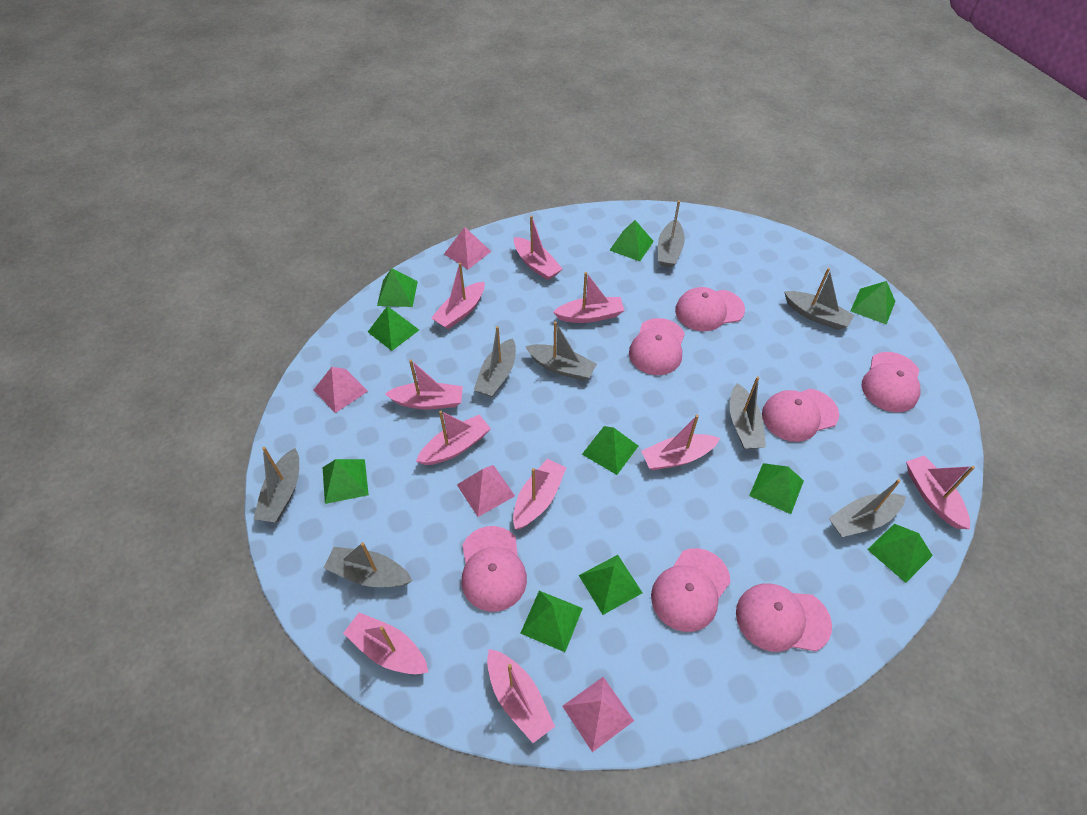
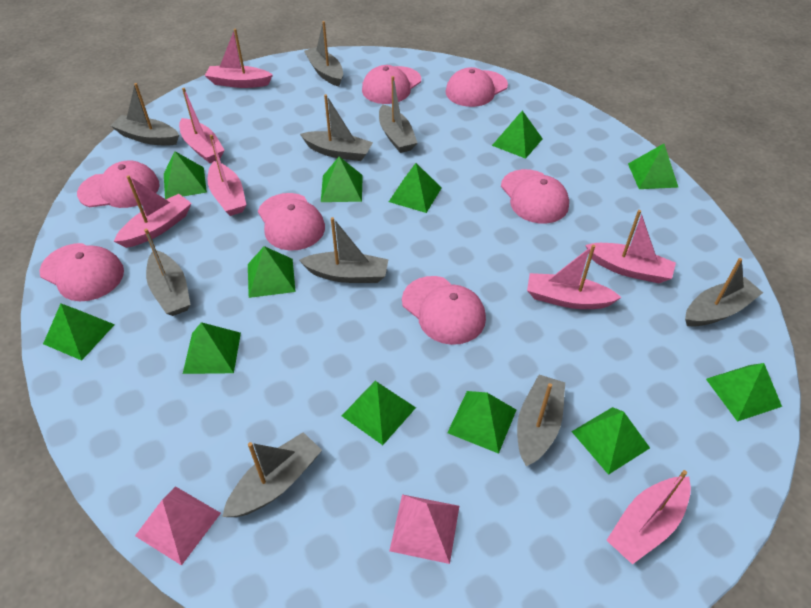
green pyramid: [323,459,369,504] [368,306,419,351] [377,268,418,307] [520,591,583,652] [579,555,642,615] [582,426,638,475] [610,220,654,261] [749,463,804,514] [851,281,895,324] [867,524,933,583] = 10 -> [43,304,115,360] [164,151,207,199] [183,322,241,374] [248,246,296,298] [321,157,363,202] [342,381,416,445] [389,163,442,213] [447,391,516,454] [492,110,543,159] [571,407,650,475] [628,144,679,189] [706,363,782,422] = 12
grey boat: [253,447,299,522] [324,542,413,587] [474,326,516,397] [525,321,597,381] [658,200,685,268] [730,376,766,449] [784,268,855,330] [829,479,906,537] = 8 -> [110,83,179,146] [144,229,191,316] [222,432,322,517] [299,217,389,283] [300,94,373,161] [304,21,343,86] [379,76,417,153] [517,375,565,466] [685,258,763,327] = 9
pink boat: [343,612,428,674] [385,359,463,410] [416,411,491,465] [431,263,485,329] [487,649,555,743] [513,459,566,529] [514,215,563,280] [553,272,625,323] [641,415,720,470] [906,455,975,529] = 10 -> [114,175,192,248] [179,88,225,163] [205,29,273,88] [208,135,246,216] [527,245,622,309] [585,210,676,283] [606,470,691,565] = 7
pink pyramid: [314,367,368,413] [444,227,492,269] [457,465,515,517] [562,677,634,752] = 4 -> [135,486,221,566] [389,494,459,564] = 2

